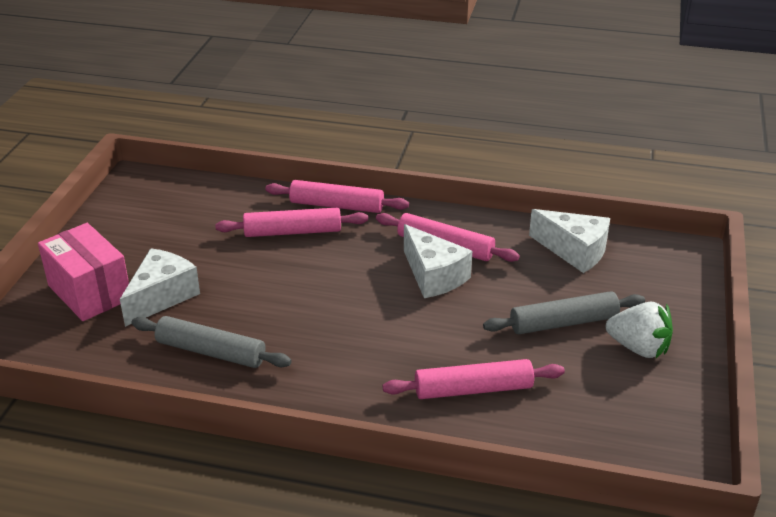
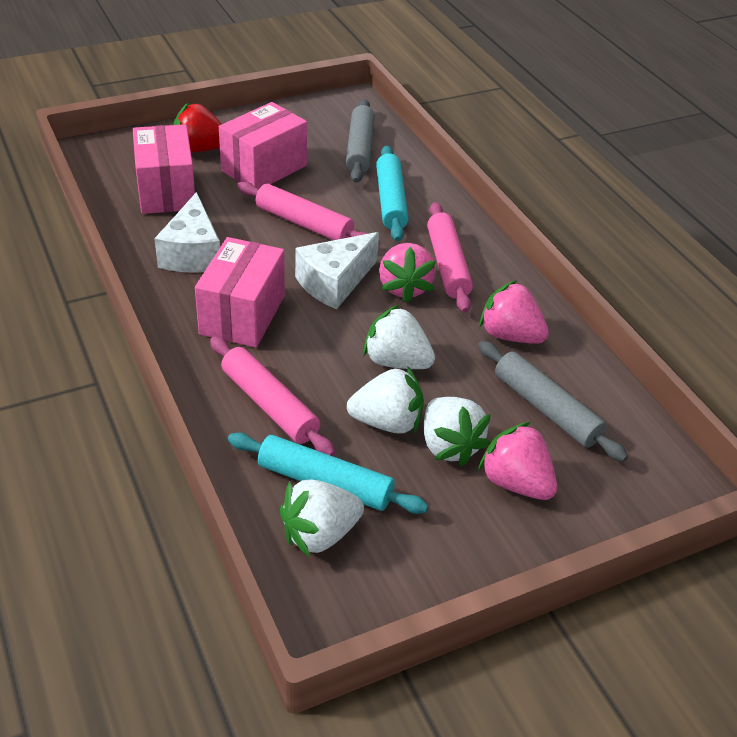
pink box: [38,223,129,321] = 1 -> [133,124,195,214] [195,237,285,348] [219,102,307,189] = 3
pink rolling pin: [215,208,368,237] [265,180,409,213] [376,213,520,262] [383,359,565,399] = 4 -> [210,336,335,456] [237,181,368,240] [427,202,473,313] = 3
pink strawberry: none = 0 -> [379,243,436,303] [478,422,557,500] [479,280,549,344] = 3
red strawberry: none = 0 -> [173,103,222,152] = 1
turquoise rolling pin: none = 0 -> [228,432,428,514] [376,145,409,241] = 2
white cheese: [120,248,200,327] [404,224,472,298] [529,209,610,273] = 3 -> [154,192,220,273] [295,232,379,309] = 2
white strawberry: [606,302,673,358] = 1 -> [280,480,364,557] [347,366,424,434] [363,304,435,369] [424,397,491,467] = 4

